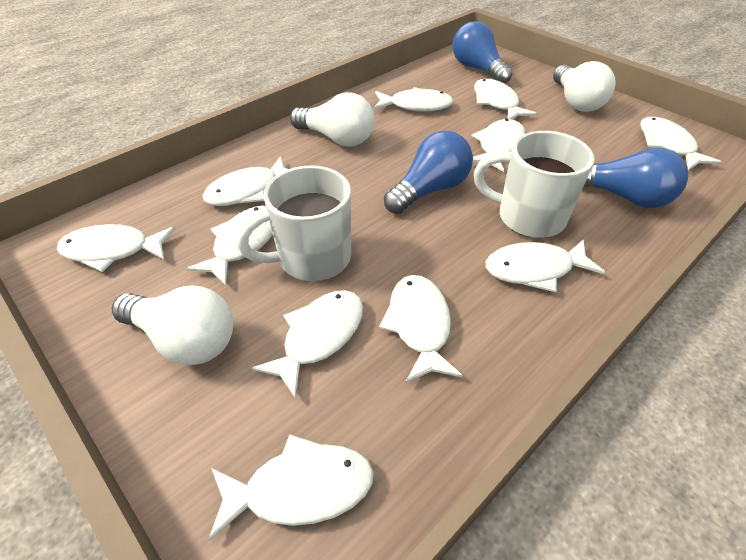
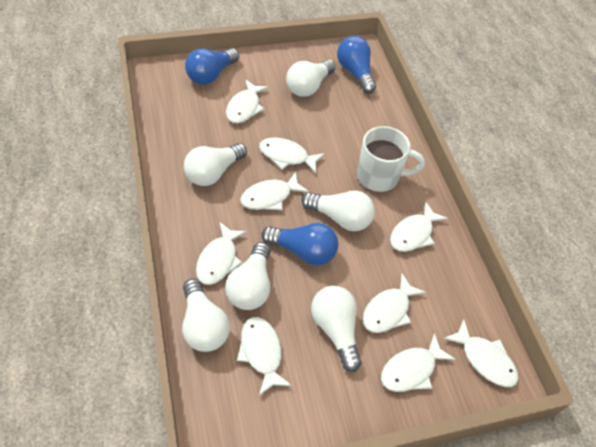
white fish: [57,224,176,272] [186,205,273,286] [202,156,288,206] [208,434,374,541] [251,290,363,399] [374,87,453,112] [379,275,463,383] [472,119,525,172] [474,79,537,119] [485,240,605,292] [640,117,721,170] = 11 -> [196,222,247,285] [226,80,268,124] [237,317,292,396] [240,172,309,210] [259,137,325,173] [363,273,426,333] [381,333,456,392] [390,202,448,252] [443,319,519,387] = 9
white light bulb: [112,286,233,365] [290,92,375,146] [553,61,616,112] = 3 -> [182,279,230,352] [184,143,247,186] [225,242,270,310] [286,60,336,97] [301,191,375,231] [311,286,361,372] = 6
white mug: [237,165,351,281] [474,131,594,238] = 2 -> [357,126,425,192] = 1

